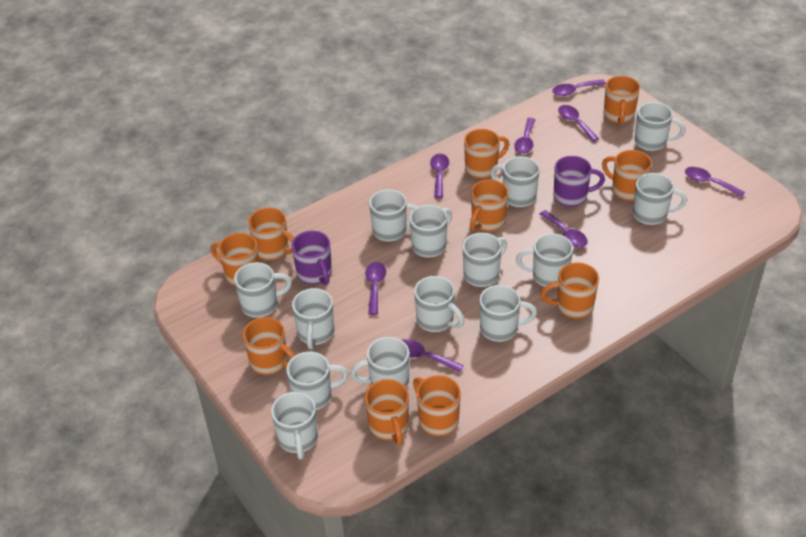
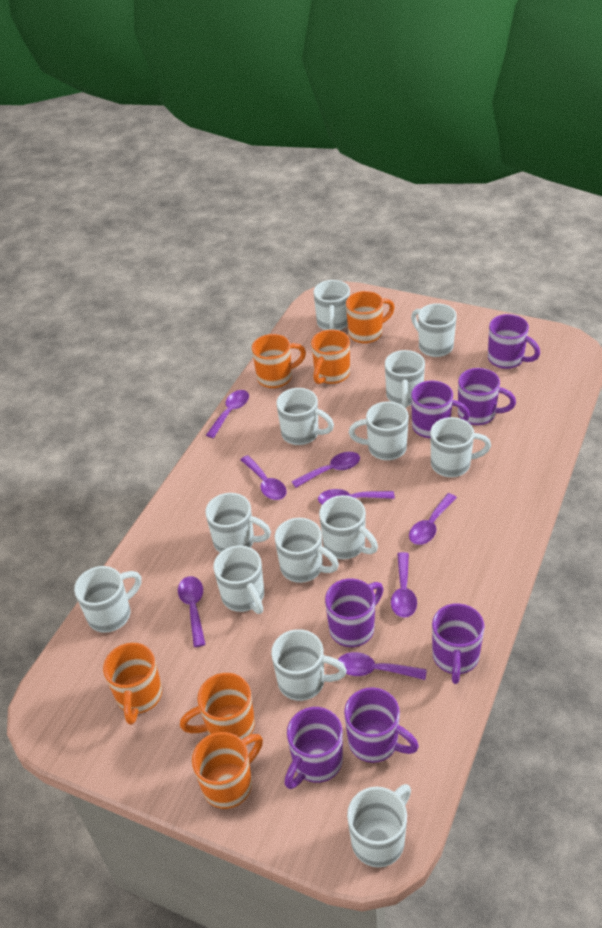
orange mug: [211,233,259,286] [243,317,295,375] [248,208,294,260] [365,379,409,445] [413,375,461,436] [464,129,509,179] [470,180,508,231] [540,263,599,318] [602,150,652,201] [604,76,640,124] = 10 -> [103,643,162,725] [180,673,255,740] [192,732,263,809] [252,334,306,388] [311,330,350,384] [346,291,395,343] = 6
purple mug: [291,231,332,285] [554,156,605,207] = 2 -> [285,707,343,789] [325,578,384,647] [344,687,419,763] [411,380,470,438] [432,603,485,684] [458,368,516,425] [488,314,540,369] = 7
white mug: [234,262,292,318] [271,392,318,460] [286,351,349,410] [292,288,334,349] [350,337,409,388] [369,189,418,242] [409,204,452,258] [414,276,464,332] [463,233,507,287] [479,285,537,342] [490,156,540,207] [516,233,573,288] [633,173,687,225] [635,102,685,151] = 14 -> [74,566,142,633] [205,493,271,553] [213,545,264,614] [271,629,347,701] [275,518,339,583] [276,388,334,445] [313,280,350,330] [319,495,378,559] [347,784,411,867] [349,402,409,460] [385,350,425,408] [411,303,457,357] [431,417,491,477] = 13

